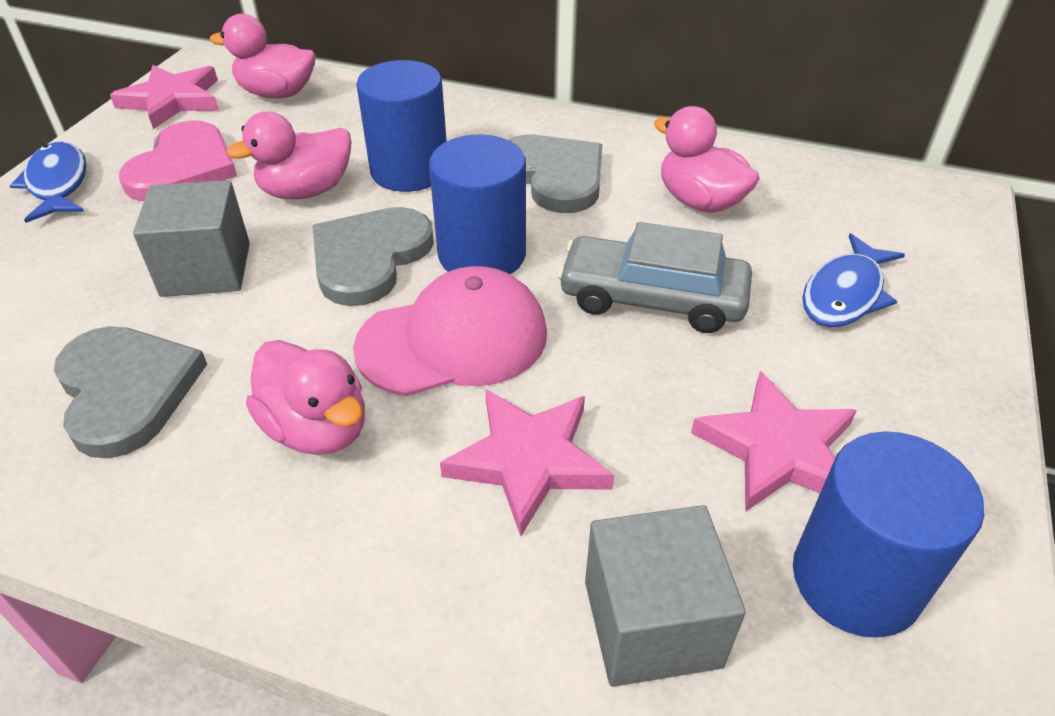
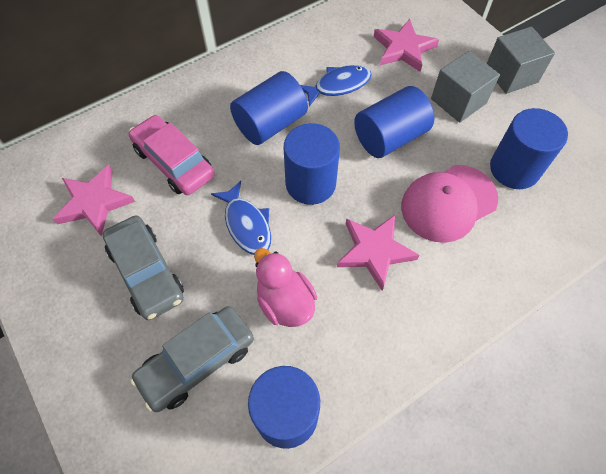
blue cylinder: [356,60,447,192] [429,135,526,274] [793,431,984,638] = 3 -> [230,71,308,145] [248,366,320,449] [284,123,340,205] [354,86,434,158] [490,108,568,189] = 5
grey car: [558,222,752,333] = 1 -> [102,216,184,320] [130,306,254,412] = 2
grey heart: [54,326,207,458] [312,207,434,306] [508,135,602,213] = 3 -> none = 0
pink car: none = 0 -> [129,115,215,195] = 1
pink duck: [210,14,316,98] [226,112,352,199] [246,340,365,455] [654,106,760,213] = 4 -> [254,248,317,327] = 1
pink heart: [119,120,237,201] = 1 -> none = 0

